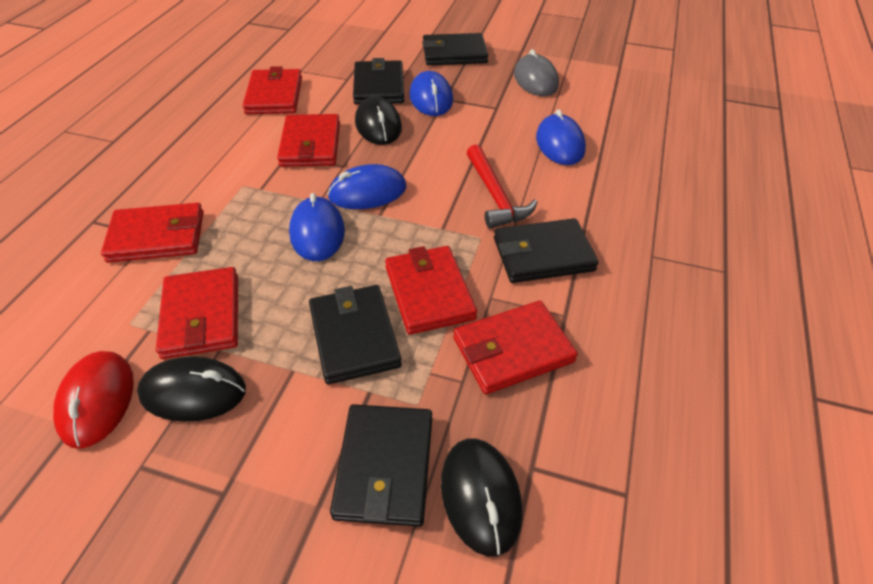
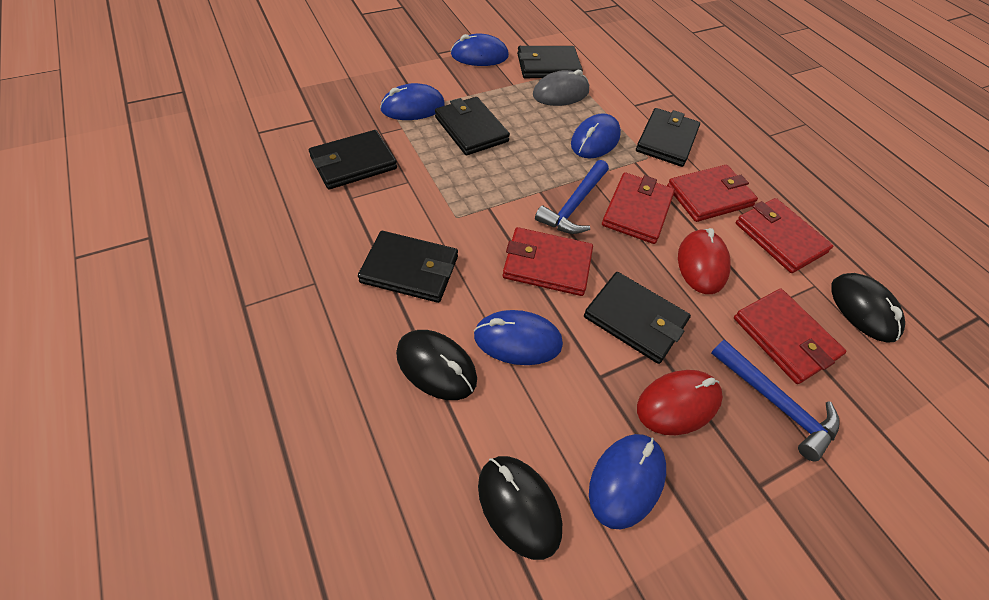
black wallet: [309,285,402,384] [330,404,432,527] [353,58,404,104] [422,33,488,65] [494,218,599,283] = 5 -> [309,130,397,189] [358,231,458,303] [435,97,510,155] [517,46,583,78] [584,272,691,364] [636,108,700,167] = 6
blue hammer: none = 0 -> [535,160,609,234] [711,339,840,462] = 2
blue mouse: [289,193,345,261] [327,164,407,209] [409,71,453,116] [536,109,586,165] = 4 -> [380,83,445,120] [451,33,509,66] [474,310,563,365] [571,113,621,158] [589,434,666,529] = 5
red hammer: [466,144,537,229] = 1 -> none = 0
red mouse: [53,351,134,449] = 1 -> [637,370,723,435] [678,228,731,294] = 2
red wallet: [101,203,203,263] [156,267,238,359] [243,66,302,114] [277,114,340,167] [385,246,477,335] [453,301,578,394] = 6 -> [503,227,593,296] [602,172,675,244] [667,165,758,222] [734,289,846,384] [736,198,833,273] = 5

